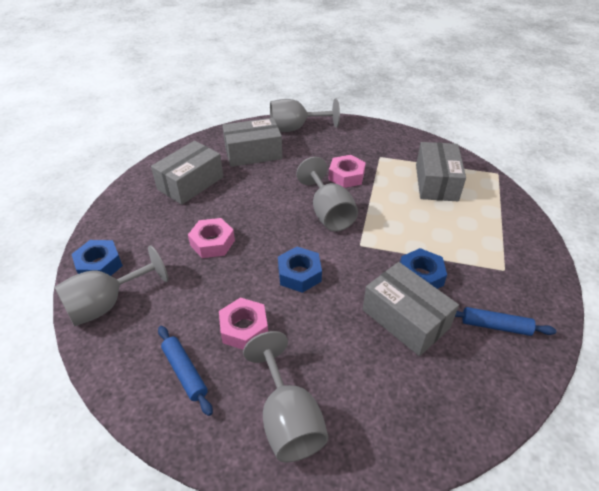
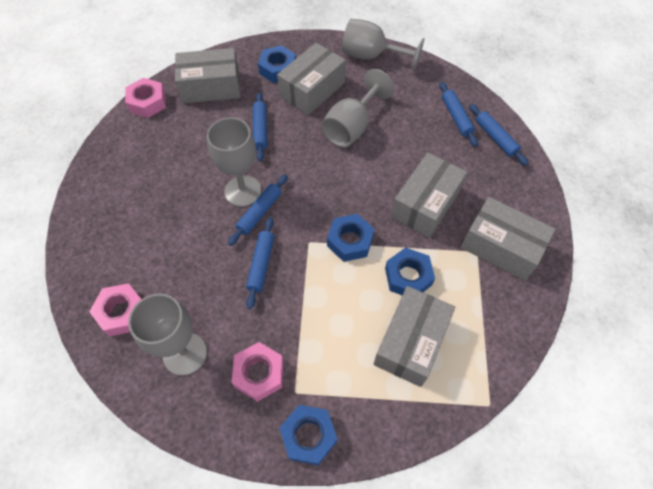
blue nut: [72,240,123,276] [278,247,322,293] [400,248,447,289] = 3 -> [258,45,296,83] [280,405,337,466] [327,214,374,262] [385,247,435,295] = 4
blue rolling pin: [158,326,213,416] [455,307,556,336] = 2 -> [228,174,288,246] [246,217,274,309] [253,92,267,162] [440,82,478,147] [469,104,529,166] = 5
grey box: [151,141,223,205] [222,118,282,167] [362,262,459,356] [416,142,466,201] = 4 -> [175,48,241,104] [277,43,346,115] [373,286,455,387] [391,152,467,238] [461,197,555,281] = 5

